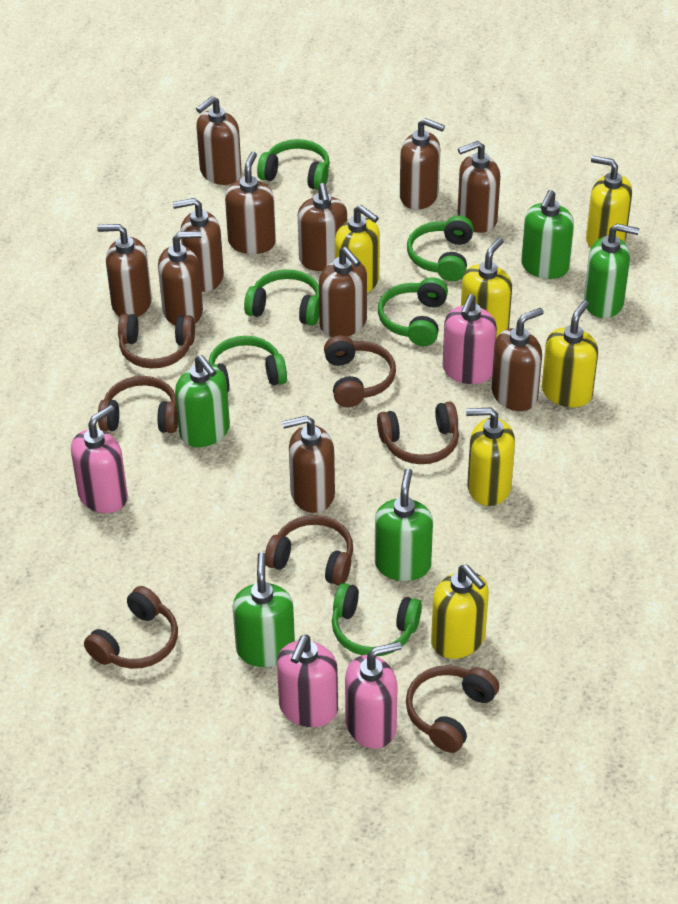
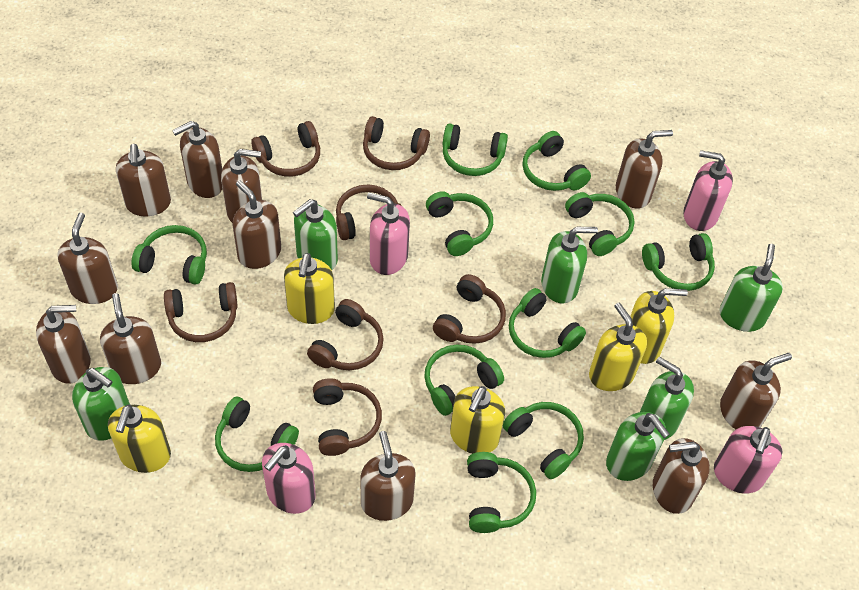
green headphones: [208,336,287,392] [244,269,319,326] [257,139,330,190] [332,583,422,656] [378,277,448,346] [407,216,474,281] = 6 -> [132,225,207,284] [215,397,299,472] [424,345,504,416] [426,191,493,256] [443,123,508,176] [467,452,536,533] [503,402,584,479] [509,288,586,358] [522,131,591,191] [565,192,634,256] [642,233,715,291] = 11
green soap dispenser: [175,355,230,447] [232,552,295,667] [375,468,433,581] [521,190,574,279] [584,224,639,318] = 5 -> [72,367,130,441] [293,199,338,270] [541,227,598,303] [606,412,670,481] [640,357,694,440] [720,244,783,332] = 6
yellow soap dispenser: [335,205,380,293] [431,565,489,659] [461,238,512,338] [466,408,515,506] [542,300,598,407] [586,156,632,248] = 6 -> [108,404,171,473] [284,253,335,324] [450,386,505,454] [589,302,647,391] [630,288,688,364] = 5

